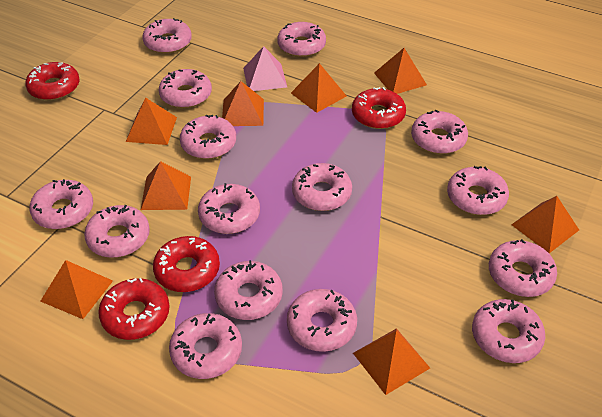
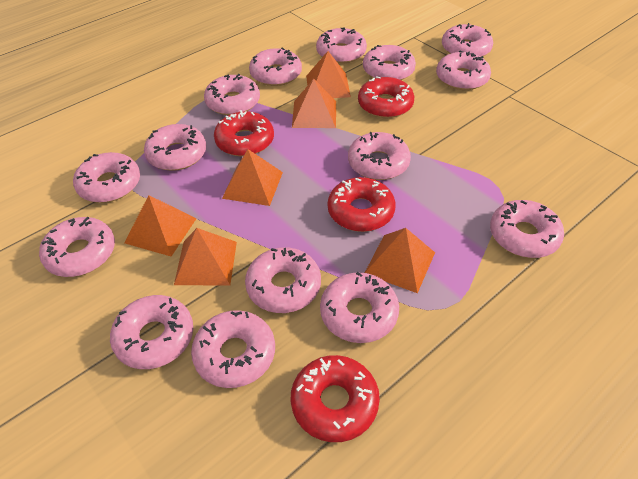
orange pyramid: [40,260,113,319] [126,98,177,145] [141,161,191,210] [222,81,264,126] [291,63,346,113] [353,328,430,395] [374,48,427,94] [511,196,579,253] = 8 -> [125,195,197,256] [174,228,237,286] [222,149,283,206] [292,79,336,128] [306,51,351,98] [365,228,435,293] = 6
pink pyramid: [243,46,287,91] = 1 -> none = 0

